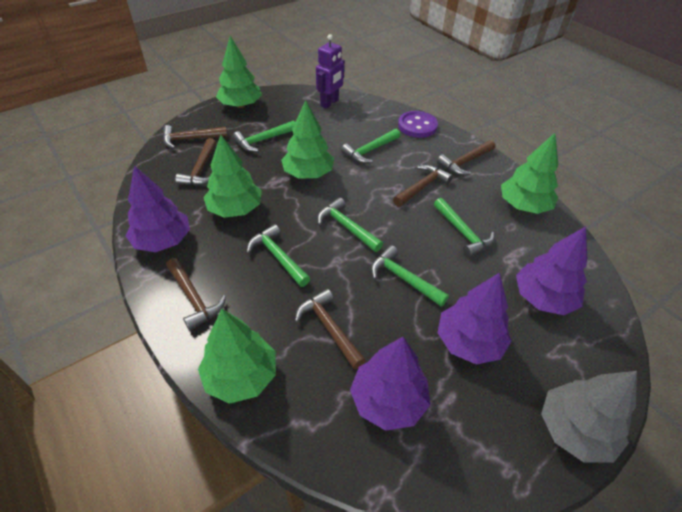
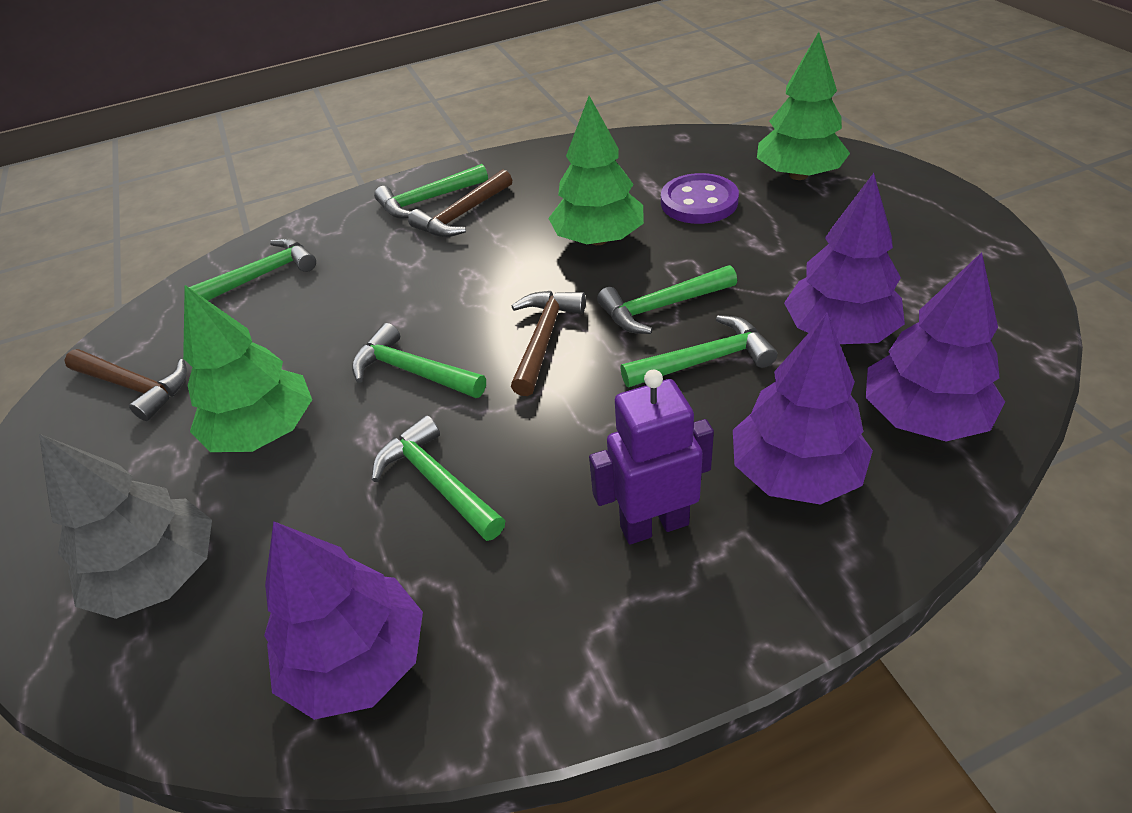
brown hammer: [162,125,228,149] [166,258,226,331] [175,138,216,186] [295,289,366,369] [393,165,453,207] [437,140,495,175] = 6 -> [64,349,187,421] [408,169,512,237] [511,291,586,396] = 3
green tree: [198,309,276,404] [203,135,262,218] [216,36,262,108] [281,100,334,179] [501,133,558,214] = 5 -> [183,285,312,452] [548,96,644,245] [757,32,850,180] = 3

